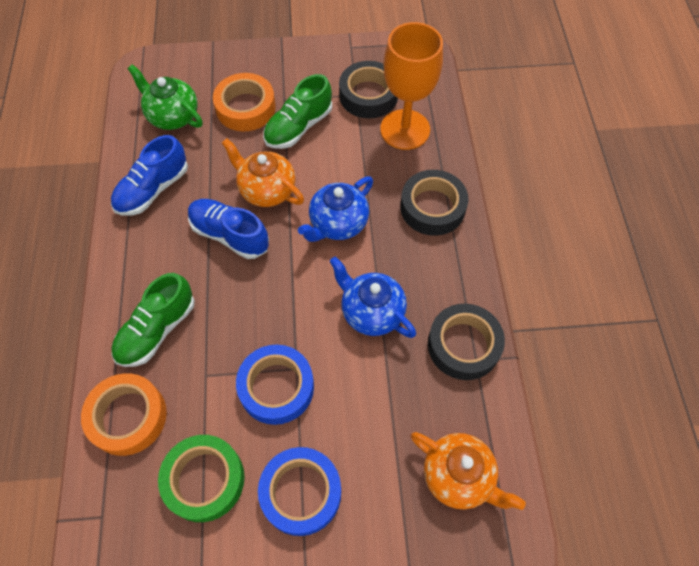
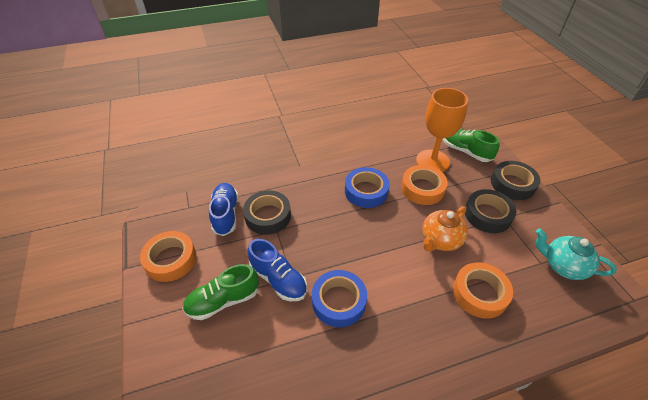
blue teapot: [298,177,373,242] [330,256,416,338] = 2 -> none = 0
green tape: [158,435,245,522] = 1 -> none = 0
green teapot: [127,64,203,130] = 1 -> none = 0
orange tape: [81,373,167,456] [213,73,276,131] = 2 -> [140,231,196,282] [401,165,448,205] [453,262,513,319] = 3
orange teapot: [222,138,304,207] [411,432,526,510] = 2 -> [422,206,468,251] = 1
turquoise teapot: none = 0 -> [536,228,617,280] = 1

